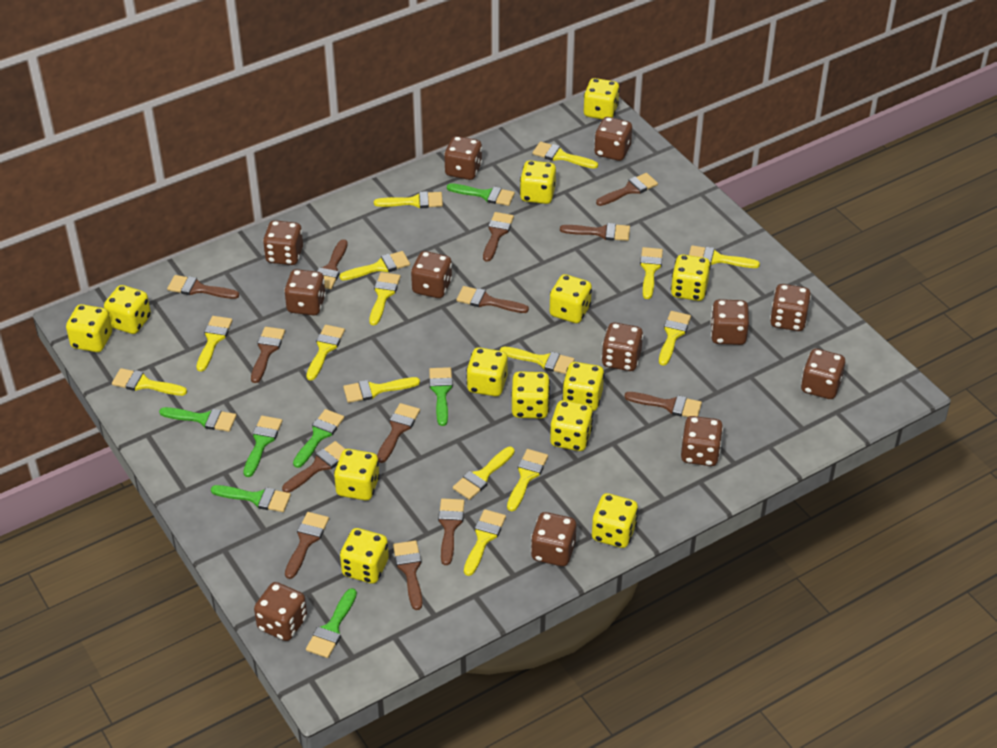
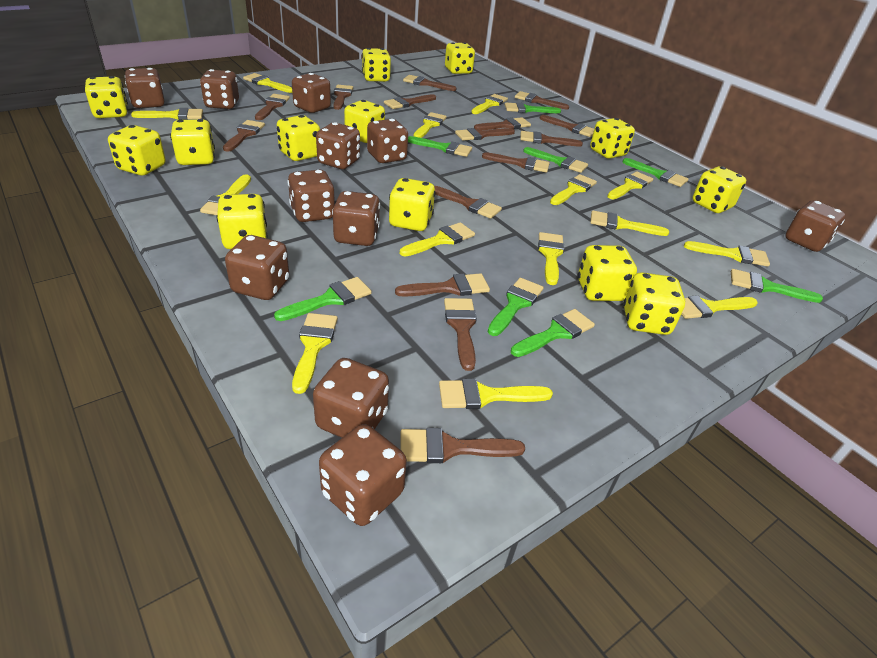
brown brush: [167,275,239,299] [251,327,285,383] [282,441,345,493] [285,512,329,579] [317,239,348,289] [377,403,420,463] [393,540,422,610] [438,498,464,565] [456,286,529,313] [483,212,514,262] [560,223,630,241] [596,173,658,206] [624,392,702,417] = 13 -> [223,120,265,152] [255,94,290,120] [334,85,353,110] [384,94,436,109] [395,273,490,297] [400,428,525,463] [403,75,456,91] [434,186,502,219] [444,298,477,371] [455,128,515,141] [474,117,531,130] [482,152,550,173] [515,91,569,110] [520,131,583,147] [539,115,594,137] = 15
brown dice: [254,582,307,641] [263,220,303,265] [284,269,326,316] [411,251,452,298] [444,136,482,180] [531,512,576,566] [594,117,632,161] [601,323,643,371] [681,416,723,466] [710,299,749,345] [770,284,811,331] [801,349,845,399] = 12 -> [125,68,165,108] [200,69,239,109] [225,235,289,300] [287,170,335,222] [292,73,331,113] [313,358,389,438] [316,122,360,169] [319,424,407,526] [332,191,380,246] [367,119,408,163] [786,200,845,252] = 11
green brush: [159,407,236,432] [211,485,291,512] [243,416,282,477] [293,409,344,468] [306,588,357,658] [429,367,453,426] [447,183,515,206] = 7 -> [274,277,372,321] [408,136,472,157] [488,278,544,336] [505,102,561,113] [511,309,595,357] [523,147,588,173] [622,158,688,187] [731,269,823,303] = 8
yellow brush: [112,368,187,396] [197,316,233,372] [306,325,345,380] [339,251,410,280] [343,377,420,403] [369,272,401,325] [374,191,443,208] [453,447,515,500] [464,509,506,576] [500,347,574,374] [507,449,548,511] [533,142,598,169] [640,247,663,299] [659,311,691,366] [689,245,760,268] = 15 -> [131,108,203,120] [200,174,251,215] [243,73,292,93] [292,313,338,394] [400,222,475,256] [413,112,447,138] [439,378,553,409] [471,94,508,114] [538,232,565,285] [550,174,597,205] [590,210,669,236] [607,171,653,200] [681,295,758,319] [684,241,770,267] = 14

